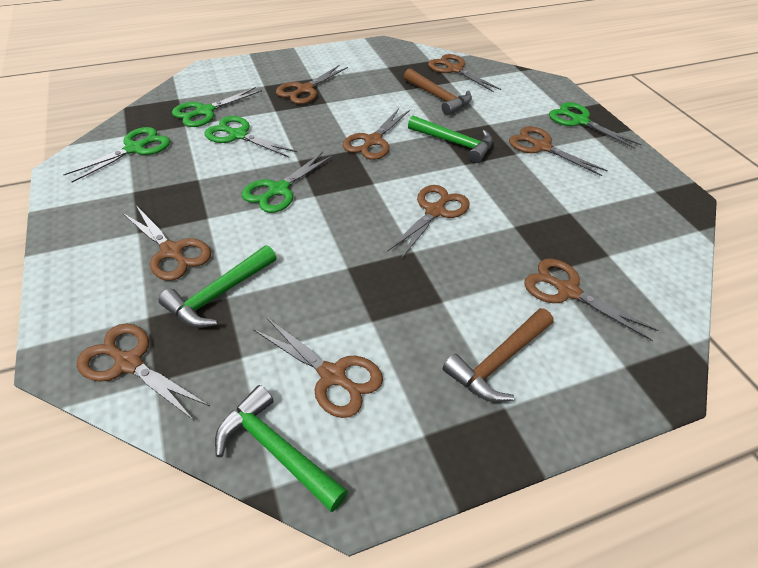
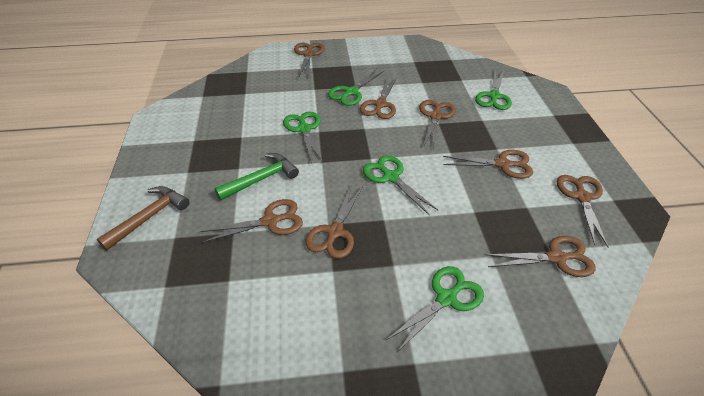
brown hammer: [404,68,472,115] [443,308,553,402] = 2 -> [97,186,189,250] = 1
brown scissors: [77,324,210,420] [122,206,211,281] [253,317,383,418] [276,65,348,104] [343,108,410,160] [388,185,470,259] [428,54,501,92] [509,126,608,176] [524,258,659,341] = 9 -> [200,199,303,243] [294,43,325,77] [306,184,363,259] [360,77,397,119] [419,100,456,149] [443,150,533,179] [485,236,596,277] [557,175,609,248] = 8
green hammer: [158,245,277,328] [215,385,348,512] [408,116,493,163] = 3 -> [214,153,299,200] = 1

